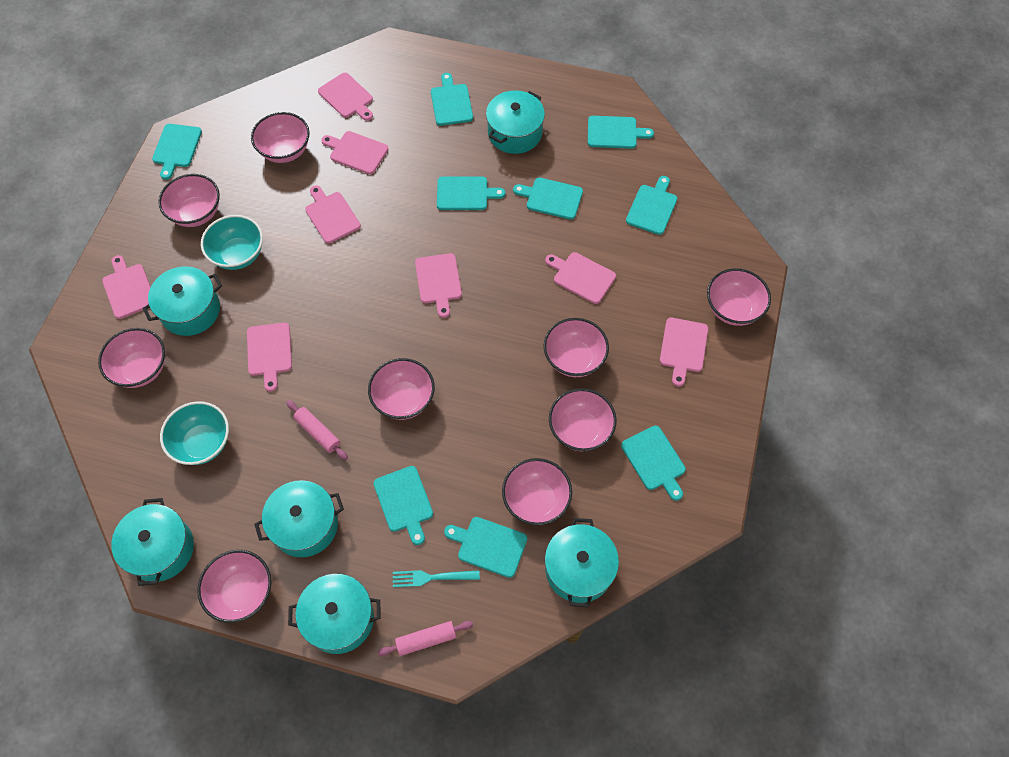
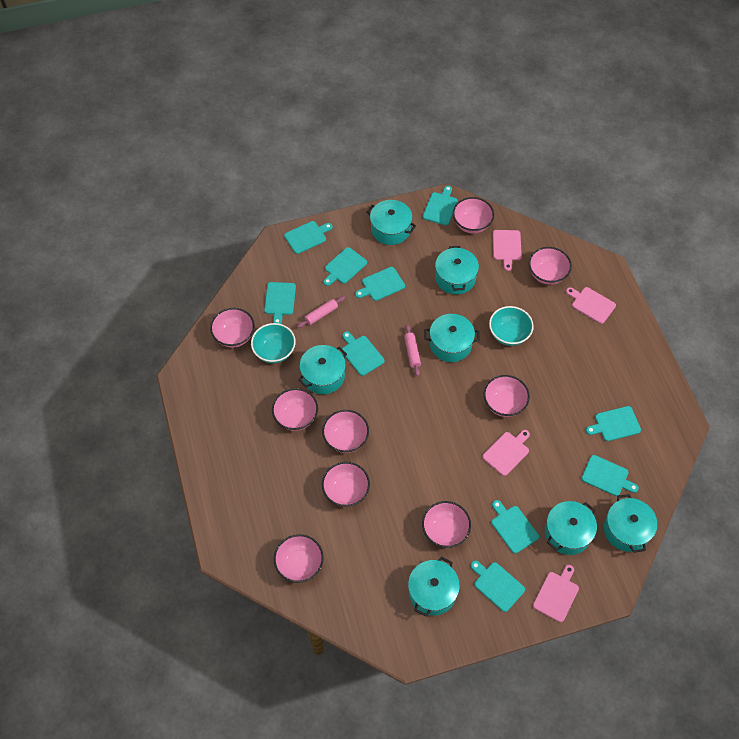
pink cutting board: [102,255,151,319] [247,323,292,392] [305,185,361,243] [318,73,373,121] [321,131,388,174] [415,253,462,318] [545,252,616,304] [660,318,708,387] = 8 -> [482,430,530,476] [493,230,522,271] [533,565,579,622] [566,287,616,324] = 4
turquoise cutting board: [152,124,202,180] [373,466,433,545] [431,73,473,126] [437,176,505,210] [444,517,527,578] [513,178,583,220] [588,116,654,149] [621,426,686,501] [626,176,677,235] = 9 -> [264,282,296,324] [284,221,333,254] [323,247,367,286] [342,331,385,376] [355,267,405,301] [423,186,458,225] [471,561,525,612] [491,500,539,553] [581,455,639,496] [586,406,641,441] = 10
turquoise fork: [393,570,480,587] = 1 -> none = 0
turquoise pot: [111,498,194,586] [143,266,222,336] [254,480,344,557] [288,574,381,654] [486,90,545,154] [545,518,619,607] = 6 -> [298,345,347,394] [366,200,416,245] [408,557,460,617] [425,314,480,362] [435,246,479,294] [545,501,597,555] [604,494,657,553] = 7

